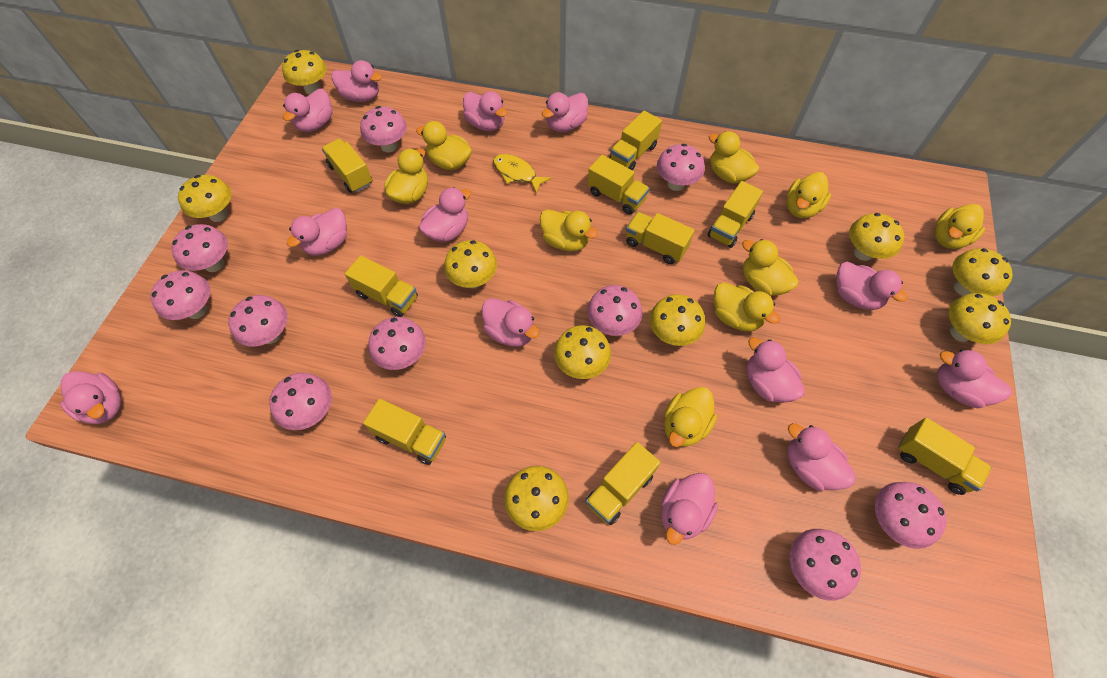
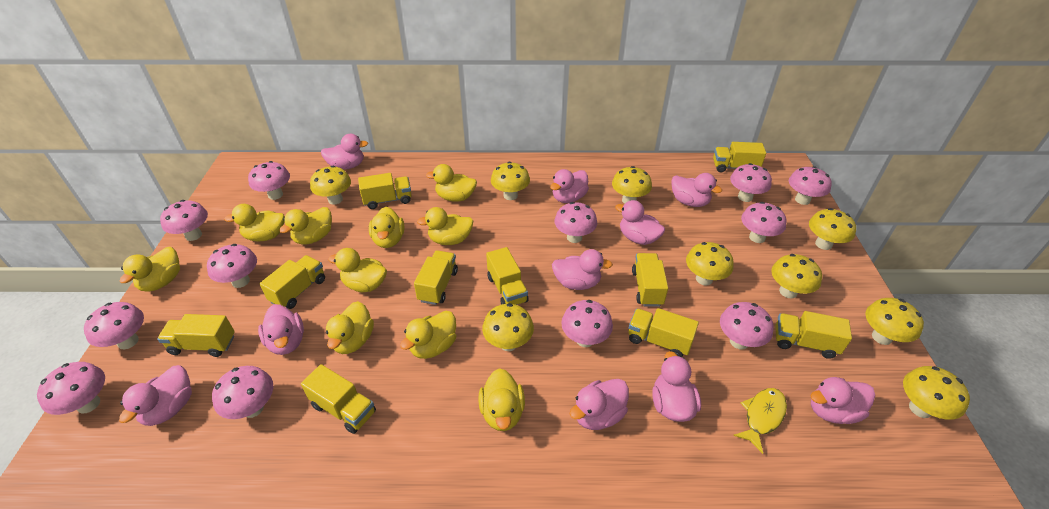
pink duck: [60,371,121,424] [283,88,333,132] [287,208,347,256] [331,60,382,102] [419,187,471,242] [463,91,507,131] [482,298,540,347] [542,92,588,132] [661,473,718,545] [747,337,805,403] [788,423,856,491] [836,262,907,310] [937,349,1012,408] = 13 -> [119,365,192,426] [258,304,304,355] [321,134,368,170] [550,169,589,203] [552,249,613,290] [569,379,629,430] [615,200,665,245] [652,351,701,422] [671,173,722,207] [810,377,875,424] = 10
pink mushroom: [151,270,210,320] [171,224,228,272] [228,295,287,346] [269,373,332,430] [360,106,407,152] [368,317,426,370] [587,285,642,336] [657,144,705,191] [790,529,861,600] [875,482,946,549] = 10 -> [37,362,105,415] [84,302,144,349] [160,200,208,241] [207,244,257,288] [212,366,274,419] [248,161,290,200] [555,202,597,243] [561,300,613,347] [720,302,773,349] [730,163,772,202] [741,202,786,243] [789,166,832,205] = 12
yellow duck: [384,148,428,204] [416,121,472,170] [540,209,598,251] [664,387,717,447] [708,131,759,184] [714,282,780,332] [742,239,799,296] [787,172,831,218] [935,204,985,249] = 9 -> [119,247,180,291] [224,204,285,242] [279,207,332,245] [326,301,374,354] [328,248,387,292] [369,207,404,248] [400,311,456,359] [417,207,473,245] [426,164,477,202] [478,368,525,431] = 10
yellow truck: [322,138,372,193] [345,255,418,317] [363,398,446,465] [586,442,660,525] [588,155,650,215] [610,111,662,170] [626,212,695,264] [707,181,763,248] [898,417,992,495] = 9 -> [157,314,235,357] [259,255,325,309] [301,364,376,434] [358,173,412,209] [414,250,458,305] [486,247,529,305] [628,308,699,357] [632,253,668,307] [713,142,766,172] [775,311,852,359] = 10

